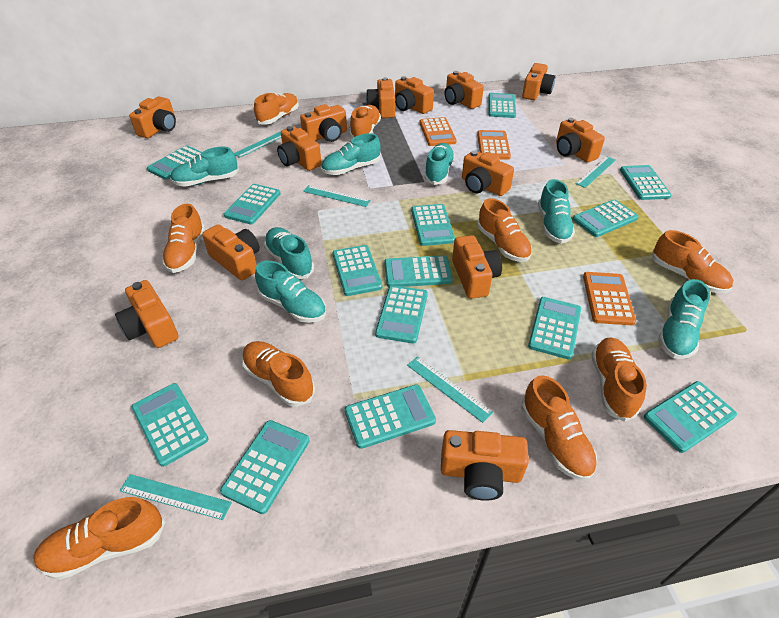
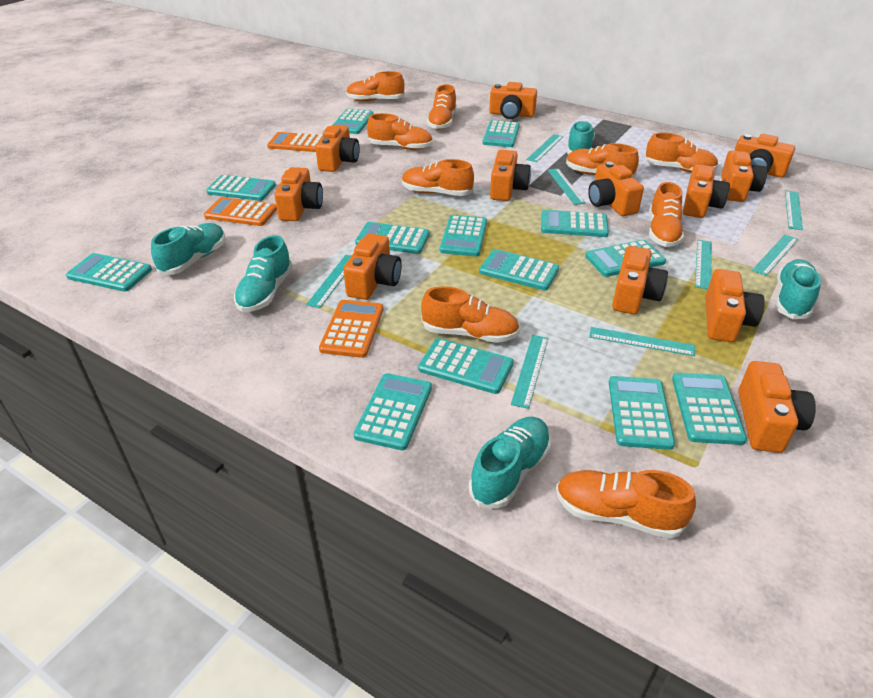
orange camera: [115,280,179,348] [129,97,176,138] [202,224,260,280] [277,126,321,171] [300,104,347,142] [366,77,395,118] [395,76,434,114] [441,430,529,501] [445,71,484,109] [452,235,502,299] [462,151,514,196] [522,63,555,100] [556,118,605,163] = 13 -> [275,167,323,221] [315,125,360,172] [343,233,402,300] [489,82,537,119] [490,150,531,201] [588,162,644,216] [612,246,668,314] [683,164,730,218] [705,269,765,342] [721,150,767,202] [734,134,795,178] [738,361,816,453] = 12
turquoise calculator: [132,383,208,467] [147,145,202,180] [220,420,310,514] [224,184,280,225] [333,245,382,296] [345,384,436,449] [375,285,428,344] [384,255,453,287] [411,204,455,246] [488,93,516,118] [528,297,581,359] [573,199,639,237] [620,165,672,200] [644,381,737,453] = 14 -> [66,253,152,292] [206,175,276,201] [333,109,374,134] [354,373,432,450] [355,222,430,254] [418,338,514,394] [440,215,487,257] [479,249,559,290] [482,120,520,147] [541,210,609,237] [585,240,666,277] [609,376,675,450] [672,373,747,445] = 13
turquoise ruler: [119,474,232,520] [234,131,281,158] [303,185,371,207] [407,356,493,423] [575,156,616,188] = 5 -> [306,255,351,308] [511,335,548,409] [526,134,564,162] [548,169,586,205] [589,327,695,356] [695,240,712,290] [752,235,798,276] [785,190,803,230] = 8
turquoise shoe: [170,147,239,187] [255,261,326,323] [264,227,314,279] [321,133,381,175] [424,143,455,185] [538,179,575,243] [658,279,710,359] = 7 -> [151,223,225,275] [234,235,293,312] [469,417,551,509] [567,120,595,154] [776,259,821,319] = 5

